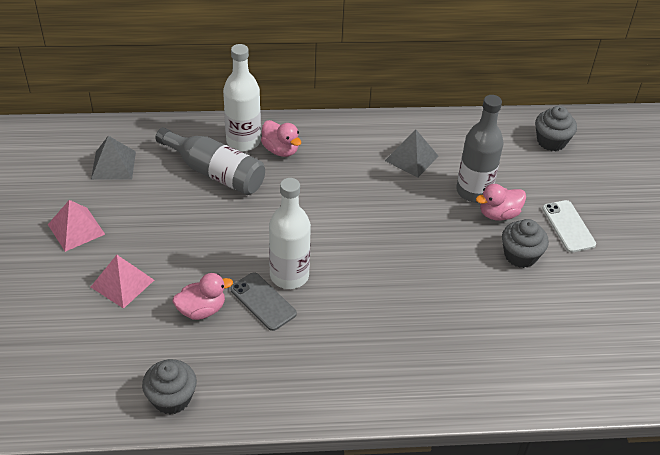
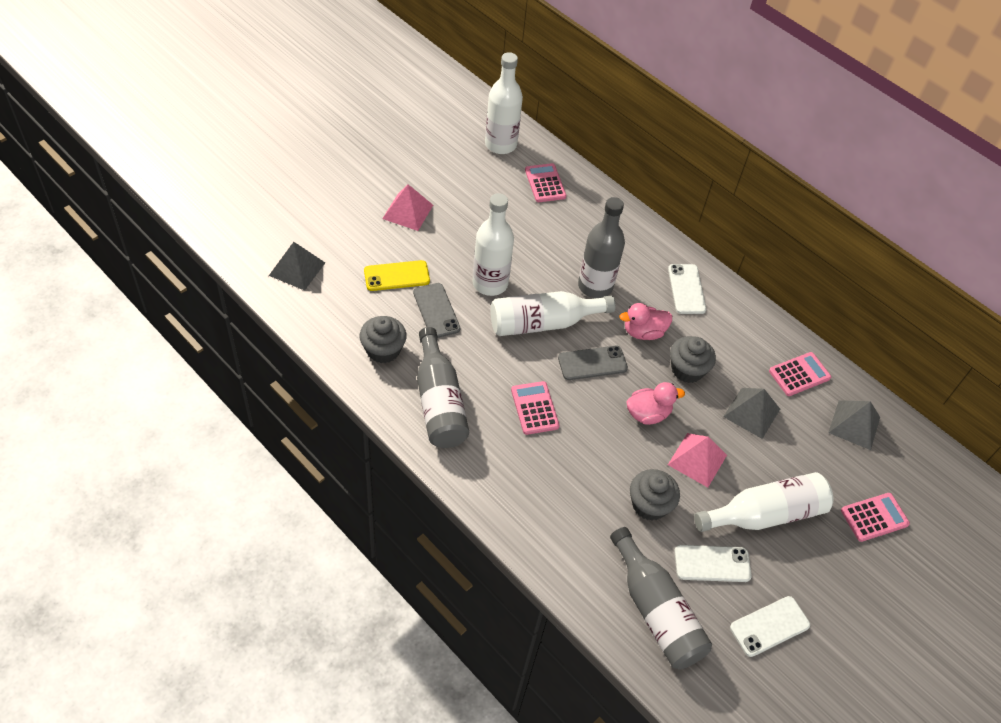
grey bottle: [155,127,265,195] [456,95,503,202] = 2 -> [417,327,469,448] [578,197,625,298] [610,527,712,669] = 3
grey phone: [230,272,297,331] = 1 -> [413,283,460,338] [558,346,628,380] = 2
grey pyramid: [91,136,136,180] [385,129,438,178] = 2 -> [269,242,325,291] [723,388,780,439] [828,400,880,450] = 3
pink calculator: none = 0 -> [511,381,560,435] [525,163,566,202] [769,352,831,396] [841,493,910,542] = 4
pink duck: [173,273,233,320] [261,120,301,157] [476,184,526,221] = 3 -> [619,303,672,340] [626,382,685,425] = 2
white bottle: [223,44,261,151] [269,178,311,289] = 2 -> [472,193,514,296] [485,52,523,154] [490,291,616,336] [694,472,833,532] = 4
white phone: [542,200,596,253] = 1 -> [668,264,706,314] [674,545,752,582] [730,596,810,657] = 3
yellow phone: none = 0 -> [364,260,430,291] = 1

